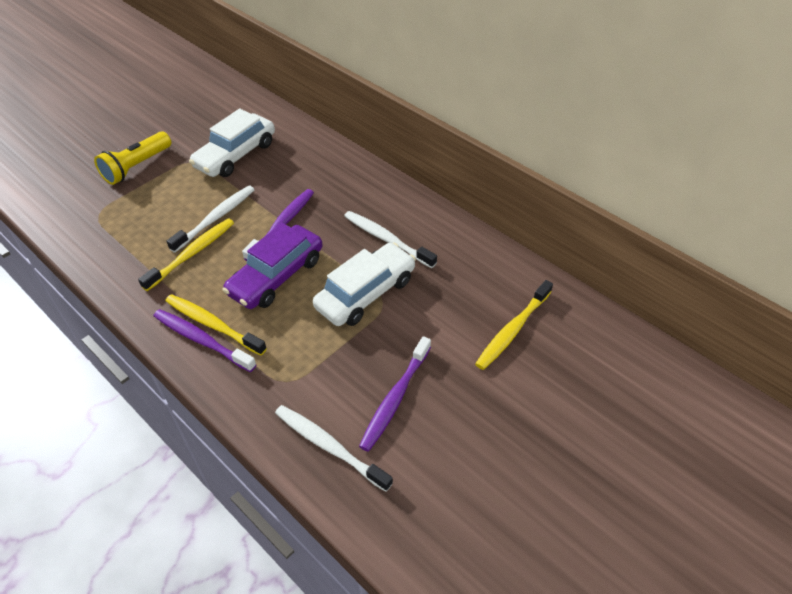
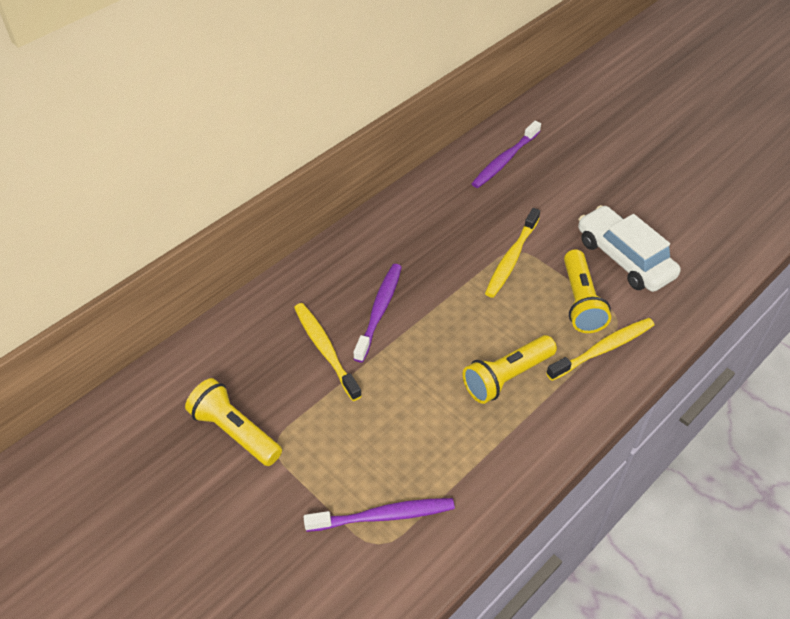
purple car: [222,223,322,309] = 1 -> none = 0
white car: [189,108,275,177] [313,243,416,326] = 2 -> [578,205,681,292] = 1
white toothbrush: [166,186,254,253] [275,405,393,492] [344,211,437,268] = 3 -> none = 0
yellow flashlight: [94,131,171,185] = 1 -> [185,378,282,466] [463,335,557,404] [564,249,611,333] = 3

